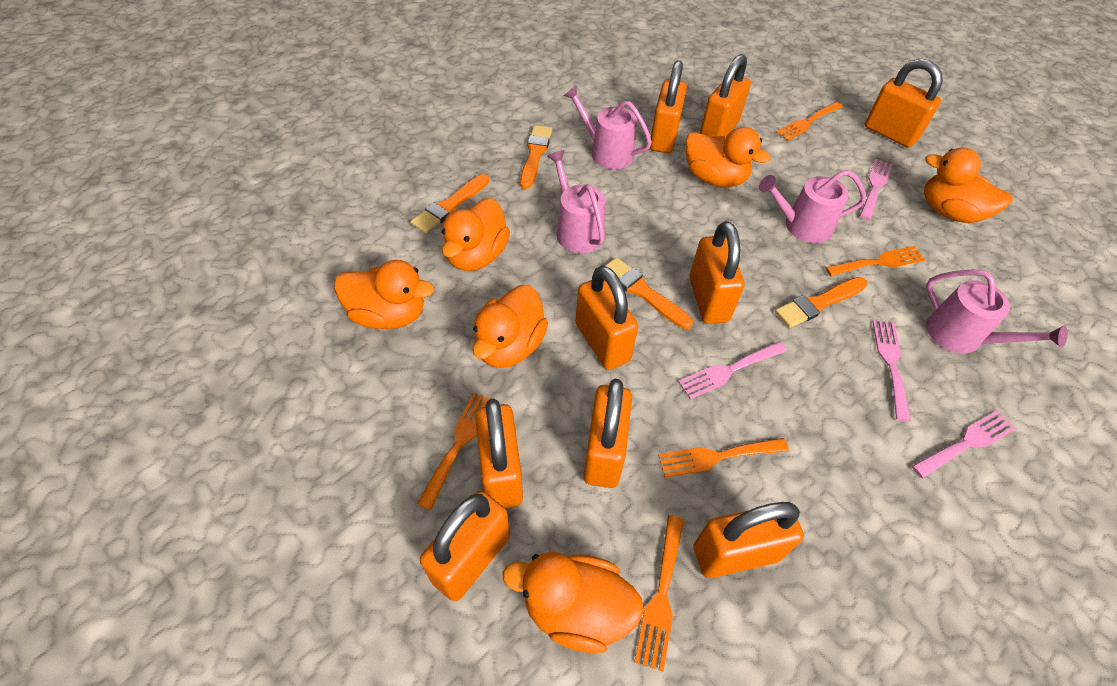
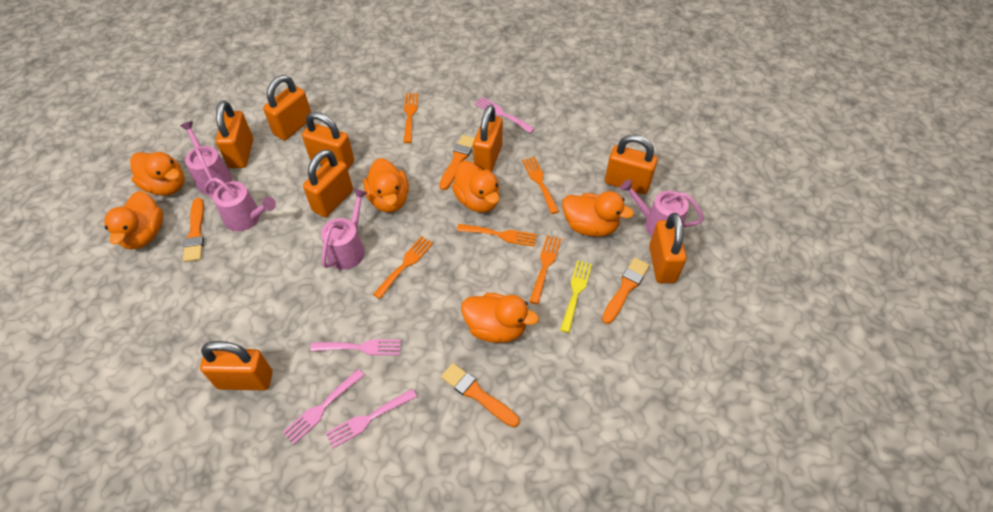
orange padlock: [420,491,510,601] [475,399,523,508] [576,265,638,370] [583,379,632,488] [650,60,687,153] [690,221,744,324] [693,502,804,578] [700,54,751,137] [865,59,943,148] = 9 -> [200,341,272,390] [216,101,253,168] [263,75,311,140] [302,112,354,170] [303,149,353,217] [473,105,503,172] [605,134,658,194] [649,213,686,283] = 8
yellow fork: none = 0 -> [560,260,592,333] = 1

